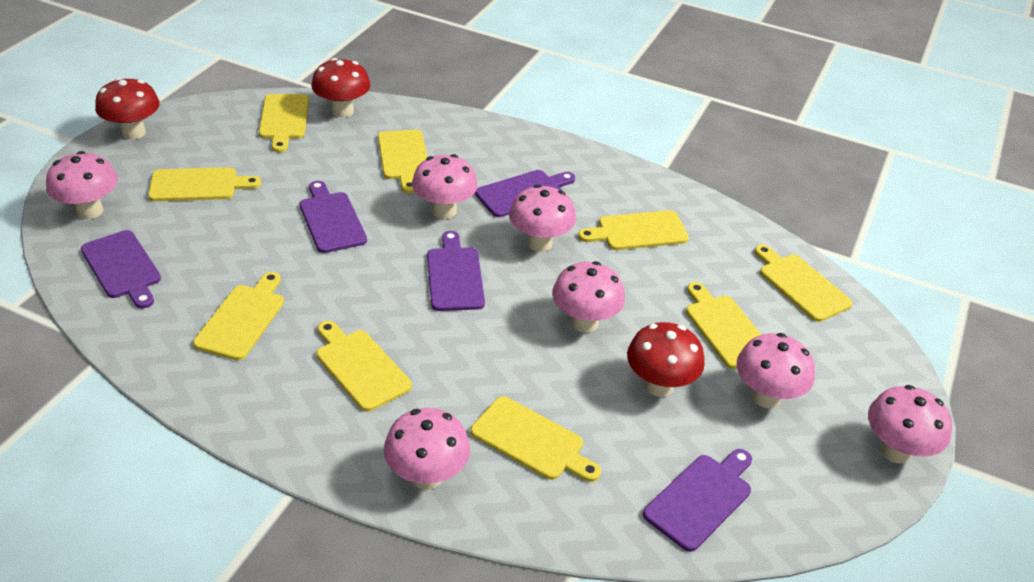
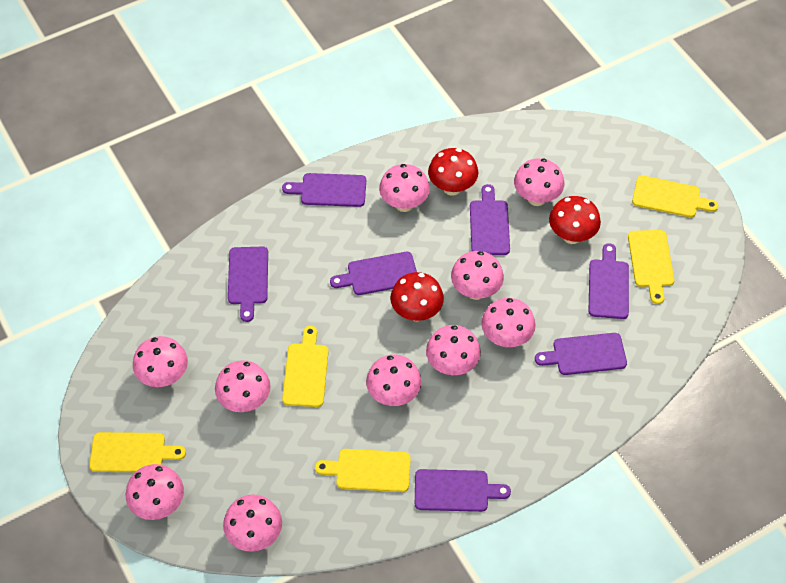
pink mushroom: [46,151,118,219] [384,408,470,490] [412,154,477,219] [509,184,576,252] [552,261,625,333] [737,333,815,408] [868,385,952,463] = 7 -> [126,464,184,520] [133,336,188,387] [215,360,271,412] [223,494,282,552] [366,355,422,406] [379,164,430,212] [426,325,481,375] [451,251,504,300] [481,298,536,347] [514,158,564,206] = 10
purple cutting board: [81,230,161,308] [300,181,367,253] [427,231,485,311] [475,170,575,217] [643,449,752,552] = 5 -> [228,247,268,322] [282,173,366,207] [330,252,417,295] [415,469,511,512] [470,184,510,255] [535,333,627,375] [588,243,629,319] = 7
yellow cutting board: [148,167,261,201] [193,272,284,360] [259,94,309,152] [316,321,412,412] [378,130,427,193] [471,396,601,482] [578,210,689,250] [686,282,762,369] [755,245,853,322] = 9 -> [89,432,186,472] [282,326,329,407] [315,449,411,492] [628,230,674,304] [632,175,718,217] = 5

